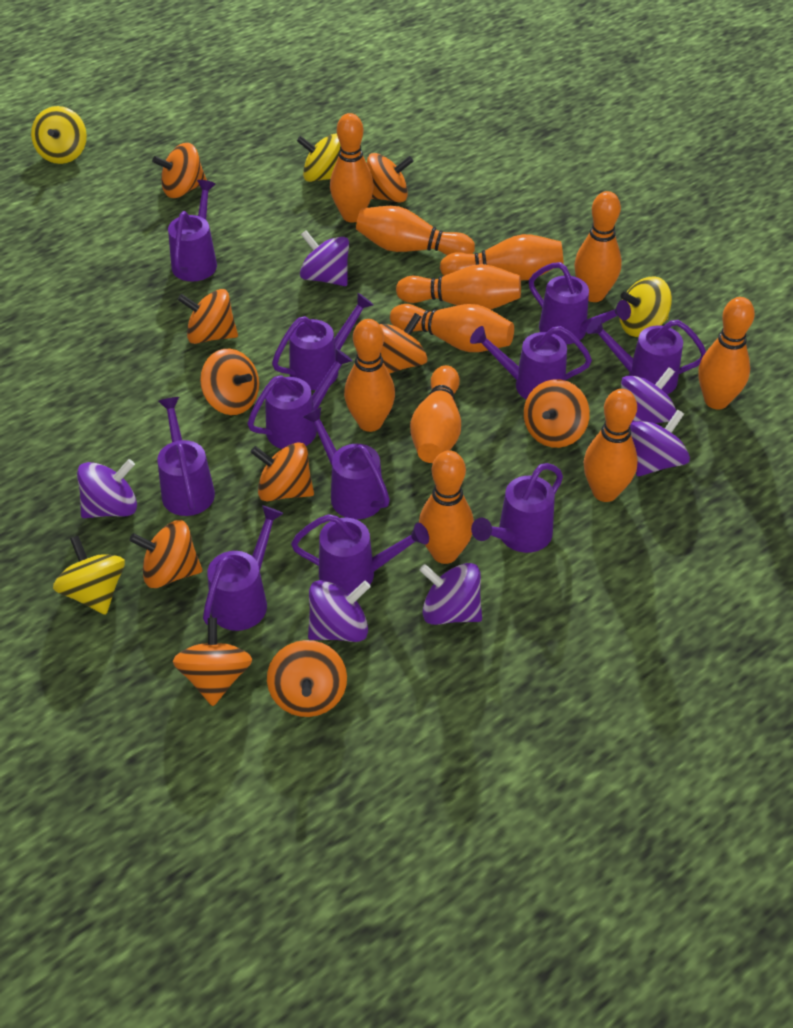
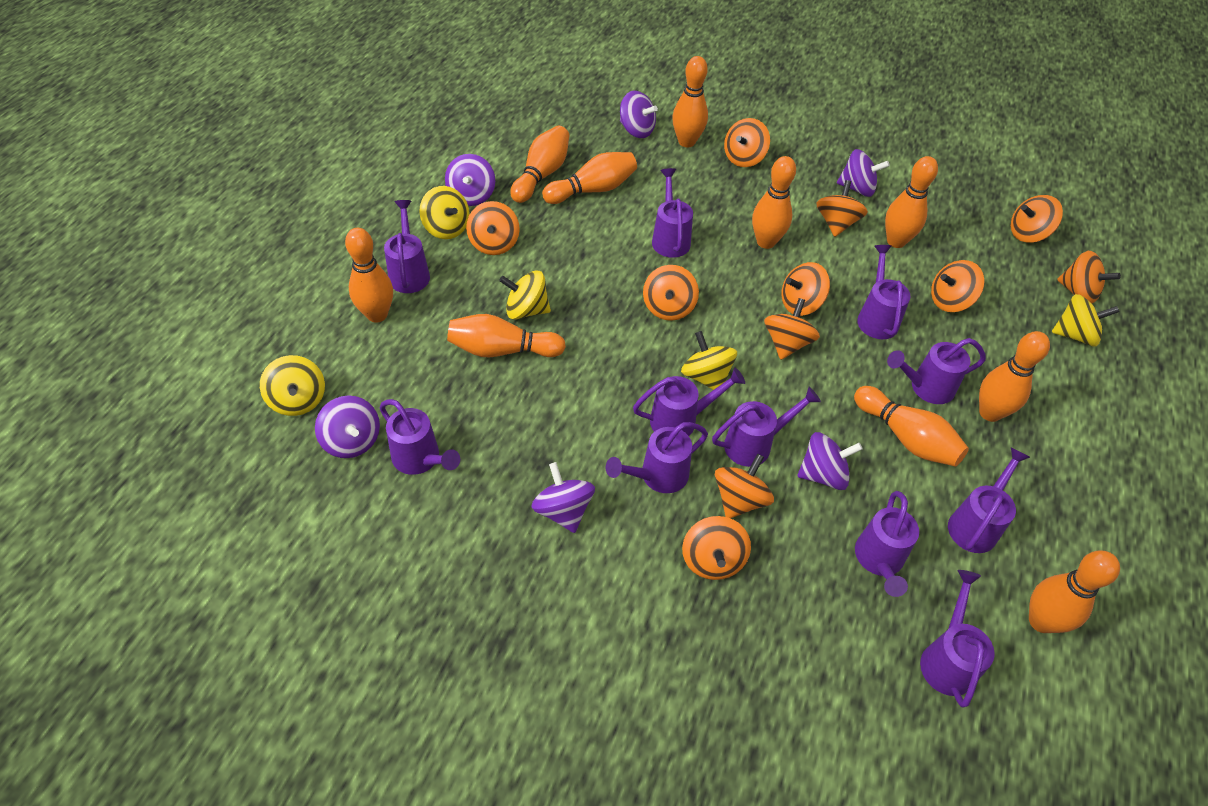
orange bowling pin: [330,113,374,222] [344,319,395,432] [356,206,475,255] [390,304,514,352] [396,264,521,310] [410,365,461,463] [419,450,474,564] [440,234,563,280] [574,191,622,302] [584,389,638,502] [698,297,755,410] = 11 -> [345,228,393,323] [447,314,566,357] [510,126,569,203] [542,152,637,204] [672,56,708,147] [752,156,796,249] [854,386,969,467] [885,156,938,248] [979,331,1050,422] [1029,551,1120,633] = 10
orange spinning top: [129,520,202,588] [152,143,207,198] [173,618,252,706] [178,289,238,344] [200,349,259,415] [251,442,314,502] [267,640,347,717] [367,153,413,203] [379,313,427,374] [524,379,590,448] = 10 -> [466,201,520,255] [643,265,699,321] [682,516,751,580] [715,454,774,518] [724,118,770,167] [764,298,820,360] [781,262,830,316] [816,180,868,237] [931,260,984,312] [1011,195,1063,243] [1057,251,1121,303] = 11
yellow spinning top: [31,106,87,164] [53,536,125,615] [297,134,341,182] [619,276,672,337] = 4 -> [260,355,325,416] [419,186,470,239] [499,271,551,320] [681,331,737,390] [1052,294,1119,346] = 5

